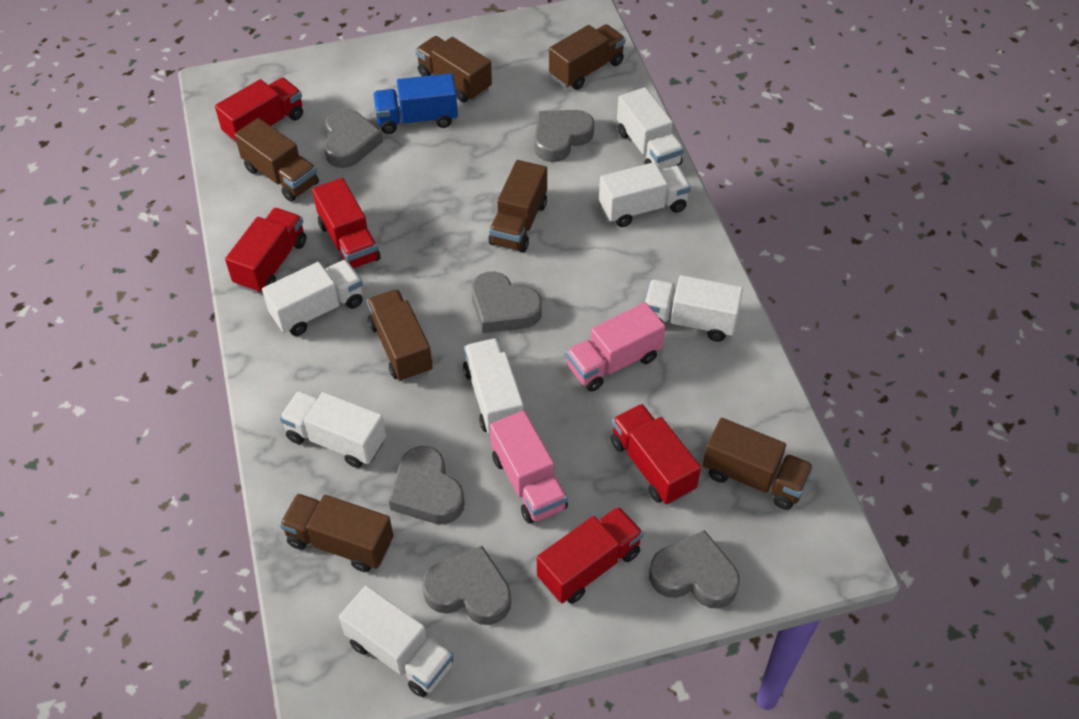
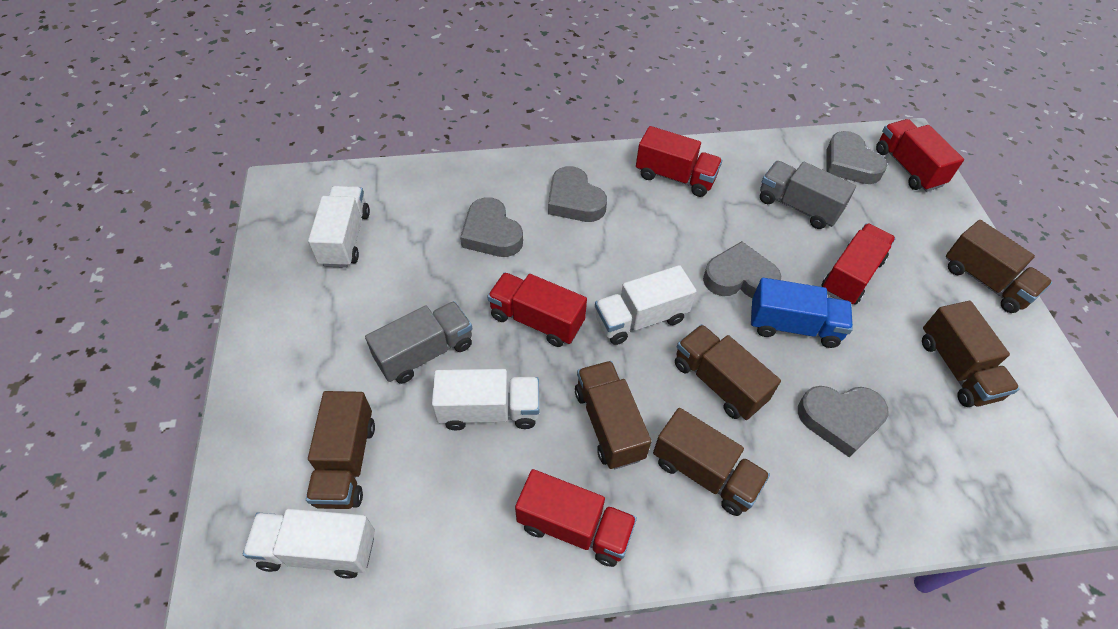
brown truck: [235,118,319,202] [280,493,394,572] [367,289,433,382] [415,36,492,103] [489,160,547,253] [549,24,626,90] [703,418,813,510] = 7 -> [306,391,375,509] [575,361,652,469] [653,408,770,516] [675,324,781,420] [922,301,1019,407] [946,220,1052,313] = 6
grey heart: [324,108,383,168] [389,446,465,524] [422,546,511,625] [471,272,542,333] [534,110,594,162] [649,530,740,608] = 6 -> [460,197,523,257] [548,166,607,222] [703,241,781,298] [798,386,889,457] [826,131,887,184] = 5
grey truck: none = 0 -> [365,301,473,384] [760,161,856,229] = 2
pink truck: [490,411,568,524] [566,302,665,392] = 2 -> none = 0
white truck: [262,260,363,336] [280,391,386,468] [339,585,454,697] [463,338,524,434] [599,162,691,227] [617,87,684,170] [644,275,743,342] = 7 -> [243,509,375,579] [308,186,370,268] [432,369,539,430] [595,265,697,345] = 4

